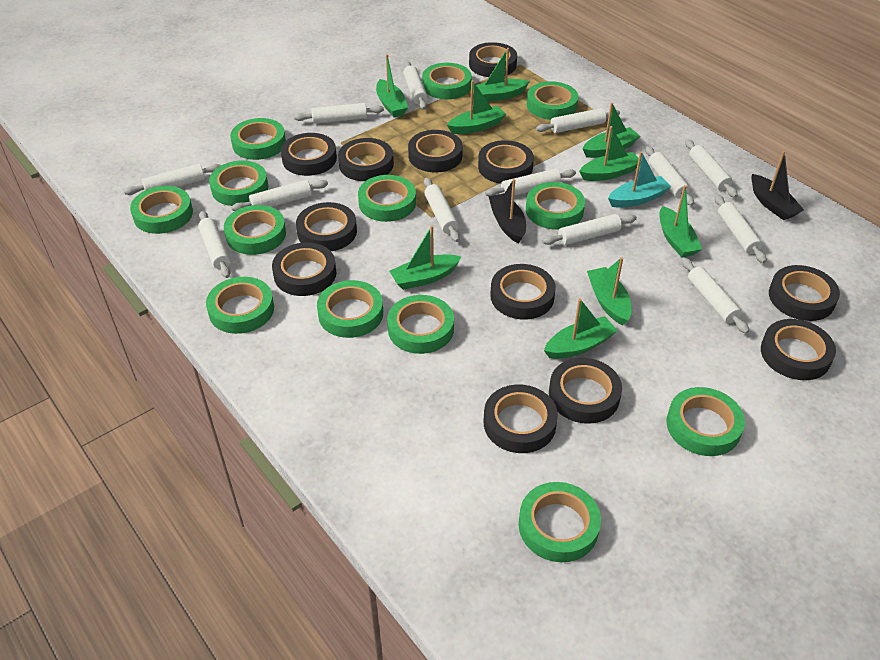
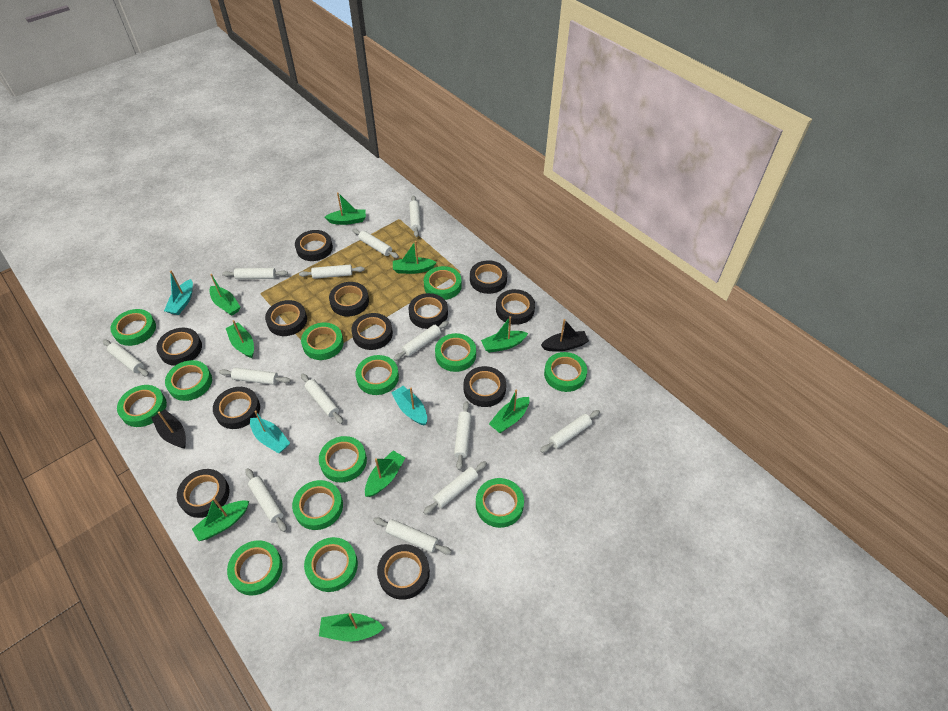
turquoise boat: [608,151,671,208] = 1 -> [164,270,193,315] [250,410,290,453] [392,386,427,425] = 3

